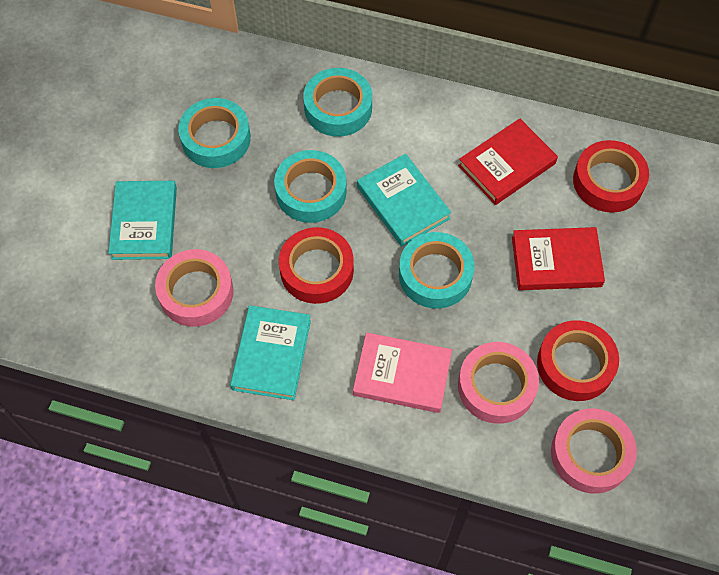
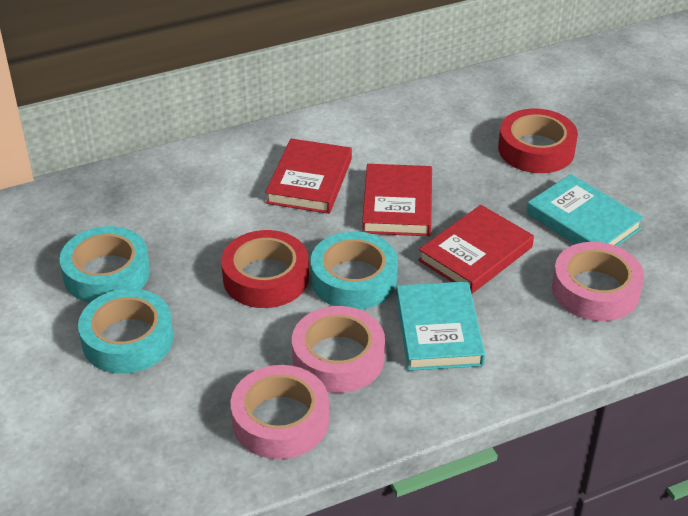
pink book: [353,332,452,413] = 1 -> none = 0
red book: [458,119,558,205] [512,227,605,290] = 2 -> [265,139,352,214] [362,164,432,236] [418,205,534,294] = 3
red tape: [279,227,354,304] [537,320,619,401] [573,140,649,213] = 3 -> [221,230,309,308] [498,108,578,173] = 2
turquoise book: [108,181,177,260] [230,305,311,400] [357,154,451,247] = 3 -> [396,281,485,371] [526,174,644,246] = 2
turquoise tape: [178,98,251,168] [274,150,347,223] [303,68,372,137] [399,232,475,309] = 4 -> [59,226,150,303] [78,289,174,374] [311,231,398,309] = 3

